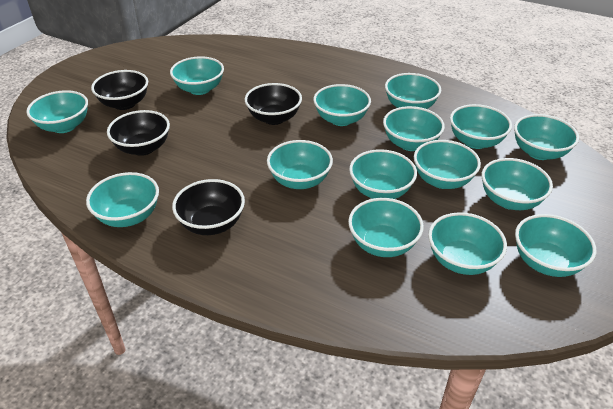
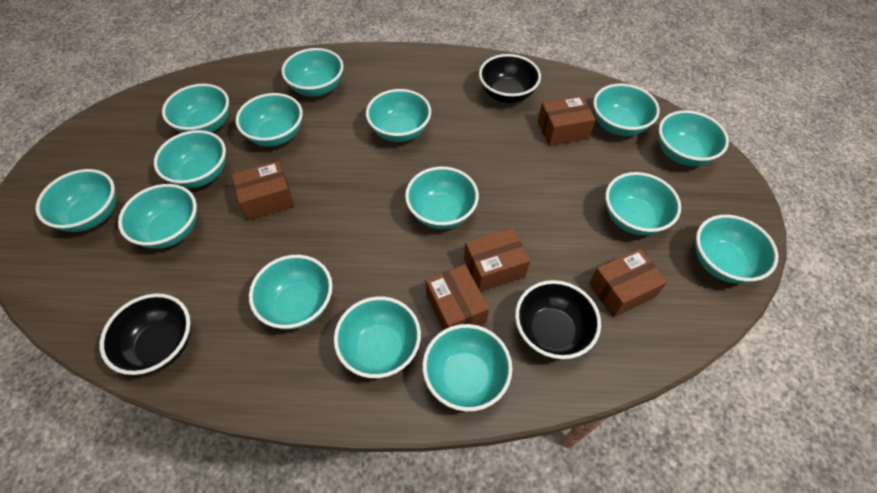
black bowl: [91,70,148,110] [107,110,170,156] [172,179,245,235] [245,83,302,125] = 4 -> [100,293,191,375] [479,54,541,103] [515,280,601,359] = 3
brown box: none = 0 -> [232,161,295,220] [426,264,489,330] [464,228,530,292] [538,96,596,146] [589,249,667,317] = 5

